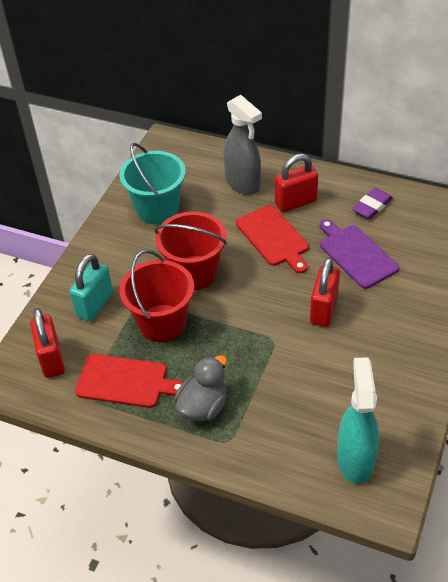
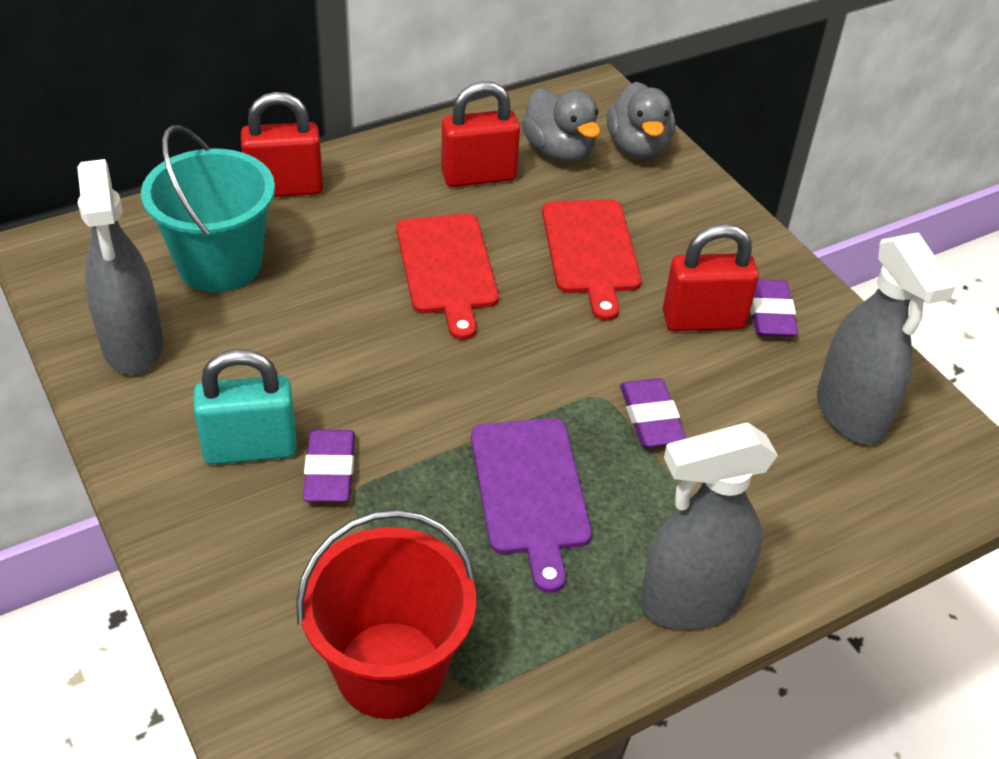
grey duck: [174,355,227,422] = 1 -> [522,88,600,163] [607,82,675,159] = 2
grey spray bottle: [223,95,262,195] = 1 -> [77,159,163,375] [640,423,778,629] [817,232,955,445] = 3
purple eraser: [352,188,393,219] = 1 -> [303,430,355,502] [620,378,686,447] [750,279,798,337] = 3
red bucket: [119,250,194,342] [154,211,227,290] = 2 -> [296,509,476,719] = 1
turquoise spray bottle: [337,357,379,484] = 1 -> none = 0

